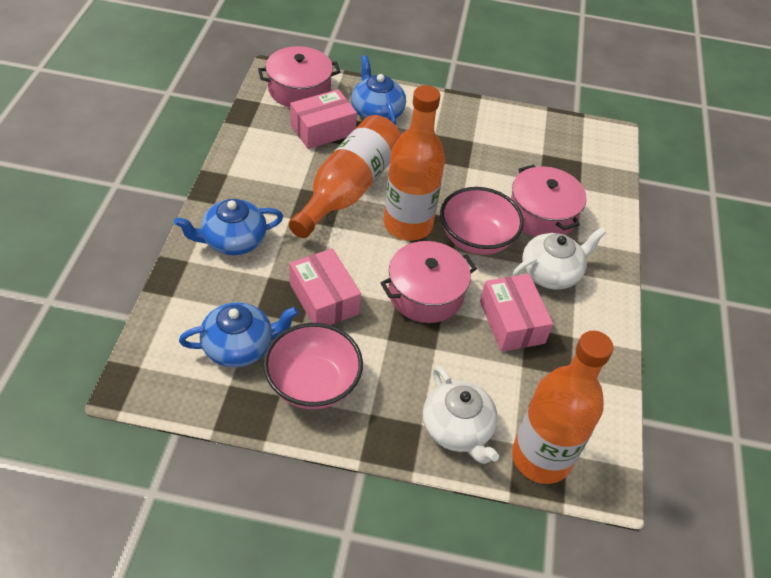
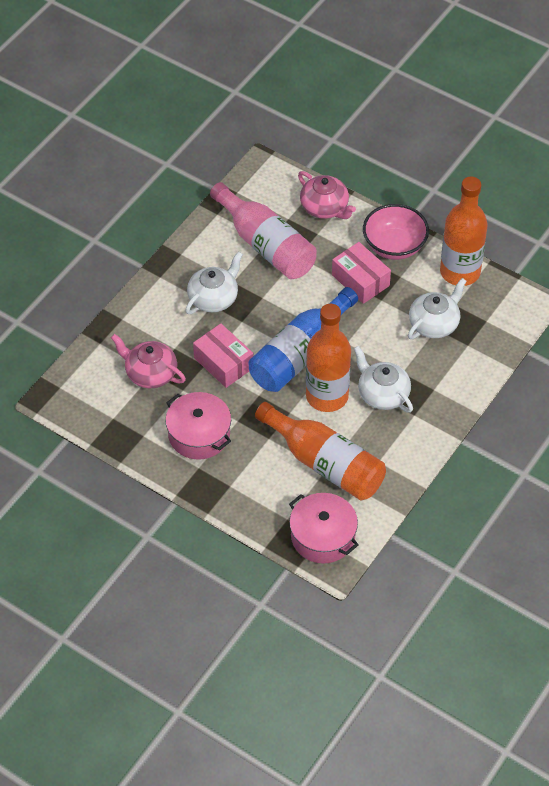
blue bottle: none = 0 -> [249,287,358,392] = 1
blue teapot: [174,199,283,255] [179,302,298,368] [351,55,406,125] = 3 -> none = 0
pink bottle: none = 0 -> [210,182,317,279] = 1
pink bowl: [263,323,363,409] [440,187,524,255] = 2 -> [363,204,429,260] = 1
pink box: [289,248,361,325] [290,89,357,149] [480,274,553,352] = 3 -> [193,323,253,388] [332,242,391,304] = 2
pink pot: [258,46,340,107] [380,241,477,323] [511,165,587,237] = 3 -> [165,392,231,460] [289,493,358,563] = 2
pink teapot: none = 0 -> [111,334,186,388] [298,171,356,219] = 2
white teapot: [422,365,499,464] [513,228,606,290] = 2 -> [185,251,243,314] [354,346,413,413] [408,278,466,339] = 3

